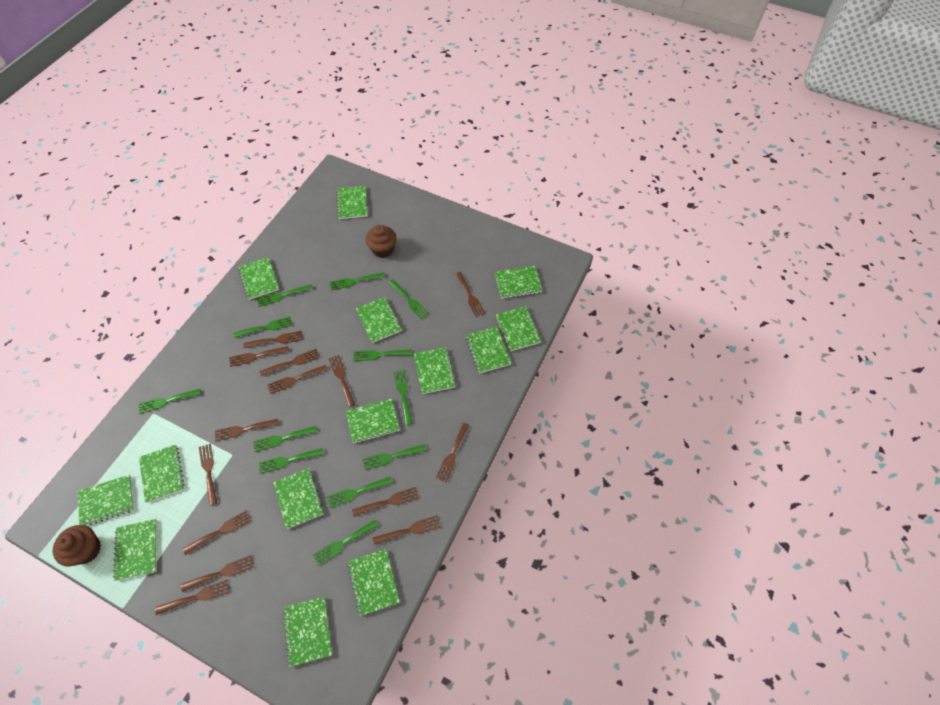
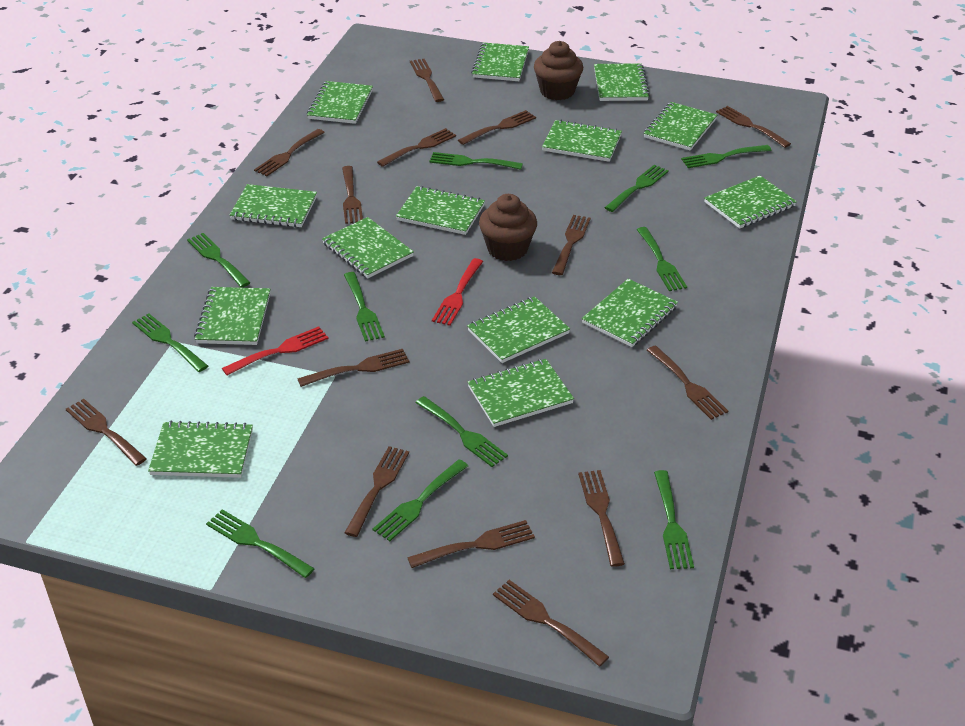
green fork: [138,389,201,414] [234,316,292,338] [253,426,317,452] [257,284,313,307] [259,448,324,474] [313,520,378,566] [327,477,392,508] [330,273,385,290] [354,349,412,361] [363,444,427,470] [389,279,429,319] [394,370,413,425] = 12 -> [132,313,208,372] [187,233,251,288] [206,509,315,578] [344,272,385,342] [373,459,468,541] [416,396,508,467] [429,152,523,170] [605,165,669,212] [636,227,687,291] [654,470,694,569] [681,145,772,168] = 11
red fork: none = 0 -> [222,326,329,375] [432,258,483,326] = 2

